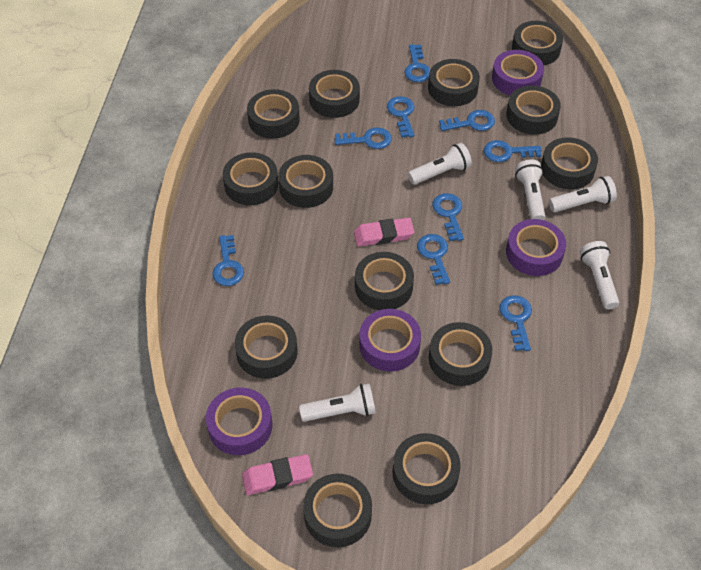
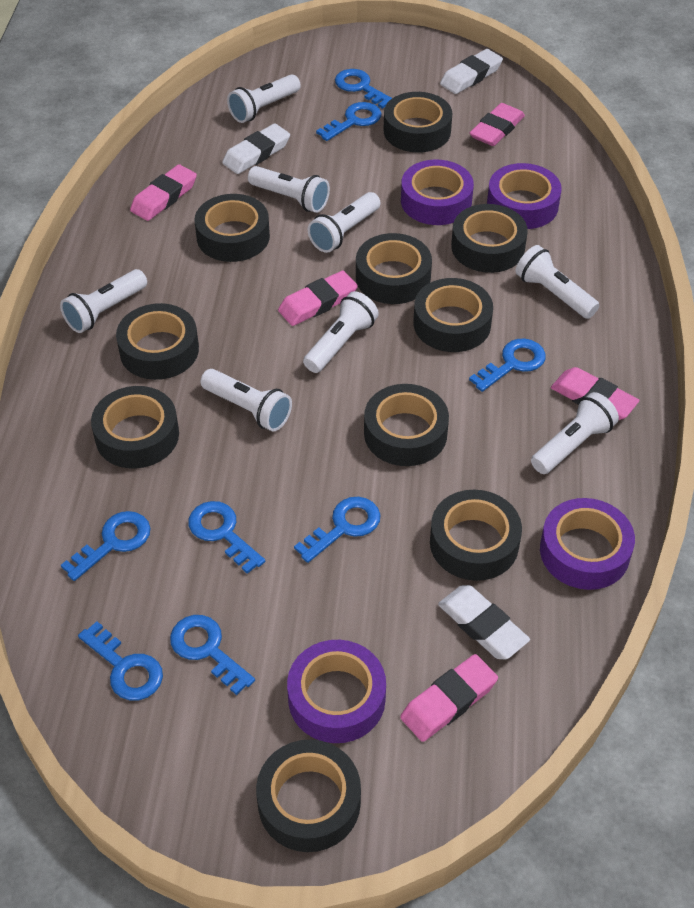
black tape: [223,152,278,205] [235,315,298,379] [247,89,300,139] [278,155,333,208] [303,474,372,547] [309,70,360,118] [355,252,414,310] [392,433,461,504] [428,59,480,106] [429,322,492,386] [506,86,561,135] [512,21,563,65] [541,137,598,189] = 13 -> [91,386,179,469] [116,303,199,380] [195,194,270,262] [256,740,361,852] [356,233,432,304] [364,384,449,466] [384,92,452,153] [413,278,493,352] [430,490,522,581] [451,204,528,273] = 10
blue key: [212,235,244,286] [334,127,392,149] [387,96,415,138] [404,44,431,82] [417,234,450,285] [432,193,464,241] [439,110,495,131] [484,140,542,162] [499,295,532,351] = 9 -> [61,511,151,581] [78,621,163,701] [170,615,255,695] [188,501,265,574] [294,497,380,563] [316,102,382,141] [335,69,392,109] [469,339,546,392] = 8
pink eraser: [242,454,313,495] [354,218,414,247] = 2 -> [130,164,197,221] [278,271,358,326] [400,654,498,742] [470,103,525,146] [551,367,640,420] = 5
white eraser: none = 0 -> [222,123,290,174] [438,585,530,659] [440,49,503,94] = 3
white flashlight: [299,383,376,422] [408,143,472,185] [515,159,546,220] [549,176,617,212] [580,241,619,309] = 5 -> [60,269,147,333] [200,369,292,431] [227,74,301,123] [248,166,330,213] [303,291,379,373] [308,192,381,253] [515,245,600,319] [531,392,619,474] = 8

